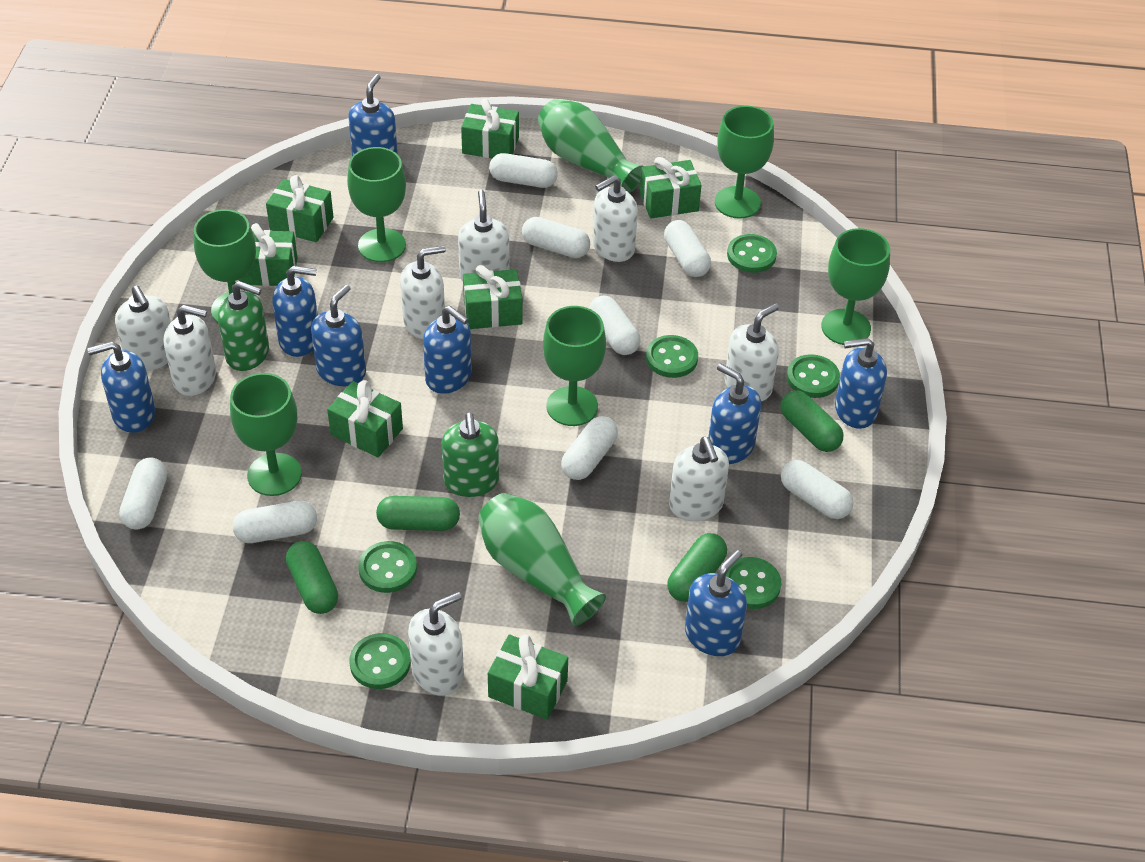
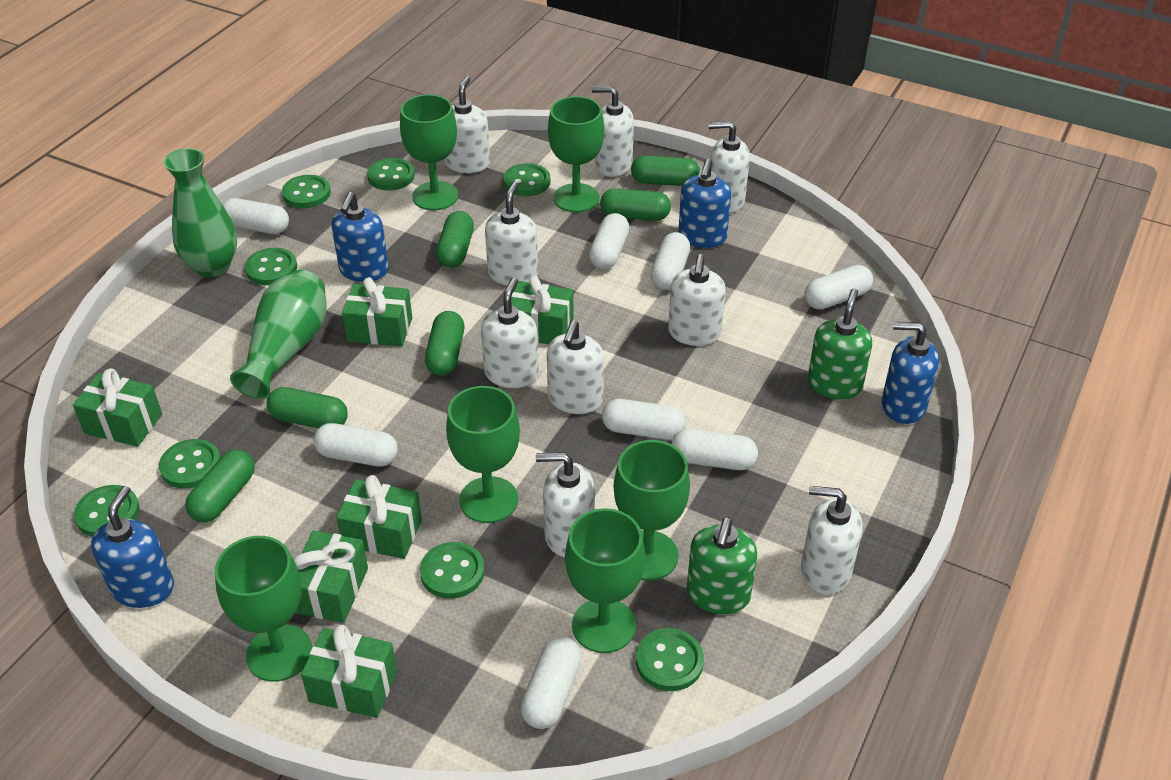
blue soap dispenser: [87,341,155,433] [272,266,318,357] [311,285,366,386] [348,74,398,156] [423,306,472,394] [685,550,747,656] [708,363,761,464] [835,338,887,429] = 8 -> [91,486,174,608] [332,192,389,282] [678,159,731,248] [882,322,939,424] = 4
green button: [349,633,411,689] [358,541,417,593] [646,335,698,378] [726,557,781,609] [727,234,777,273] [787,354,840,398] = 6 -> [74,485,140,537] [159,439,221,489] [245,248,297,285] [282,175,331,208] [367,158,415,190] [420,542,484,599] [503,163,550,196] [636,628,704,691] = 8
green capsule: [286,541,338,614] [376,496,460,531] [667,533,727,602] [781,391,844,452] = 4 -> [185,450,255,522] [267,387,348,428] [425,311,464,376] [436,211,474,268] [600,188,671,221] [631,155,700,186] = 6
green gift: [239,223,297,286] [266,175,333,242] [327,380,403,457] [461,99,519,158] [463,265,522,329] [488,634,568,720] [640,157,702,218] = 7 -> [73,368,162,447] [294,531,368,623] [301,625,397,718] [336,475,422,559] [342,277,412,347] [511,275,574,344] = 6
white soap dispenser: [115,285,171,371] [164,305,216,396] [400,245,446,339] [408,592,464,696] [458,190,509,281] [593,175,638,262] [669,437,729,521] [725,303,779,401] = 8 -> [444,76,490,173] [481,277,539,388] [485,182,538,285] [536,452,595,557] [547,320,604,414] [592,86,634,177] [668,254,726,346] [709,121,750,213] [801,486,862,595] = 9

